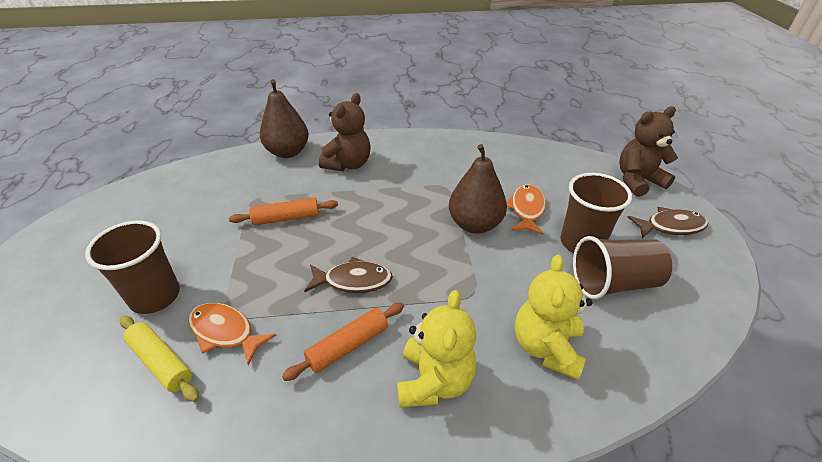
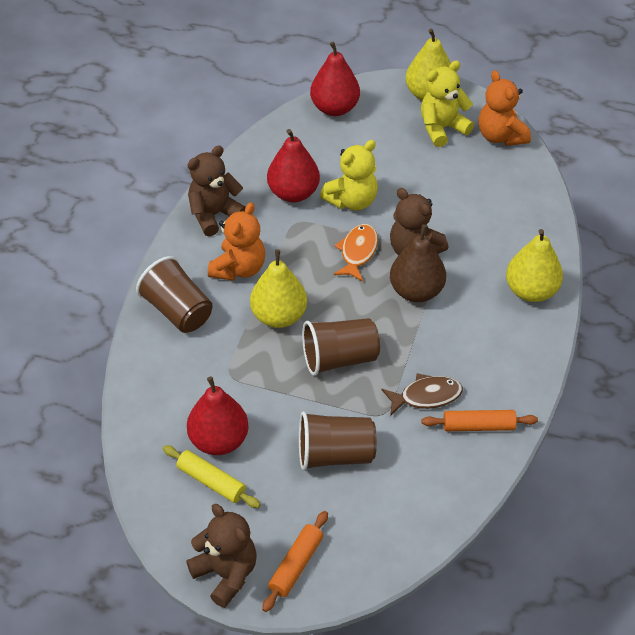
brown fish: [304,257,393,293] [627,207,709,238] = 2 -> [382,373,463,416] = 1
brown pear: [260,79,309,158] [449,144,507,234] = 2 -> [390,224,446,302] = 1
brown teddy bear: [319,93,371,171] [619,106,678,197] = 2 -> [186,504,257,608] [187,146,246,236] [390,188,449,255] = 3
orange fish: [188,303,277,366] [506,184,546,235] = 2 -> [334,224,378,282] = 1
orange teddy bear: none = 0 -> [208,202,265,281] [478,70,531,146] = 2
red pear: none = 0 -> [187,376,249,455] [267,129,320,202] [310,42,360,116] = 3
yellow pear: none = 0 -> [250,249,307,328] [406,29,451,101] [506,229,563,302] = 3

